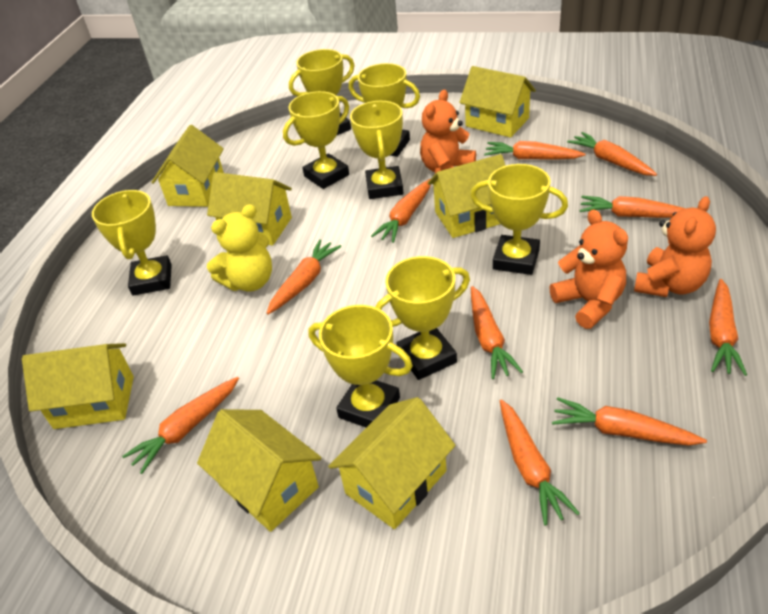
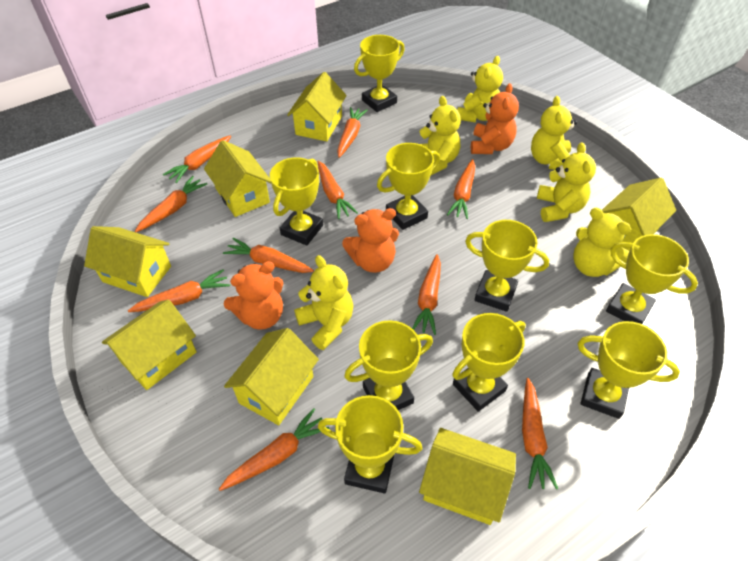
yellow teddy bear: [207,204,272,291] = 1 -> [294,255,353,350] [420,96,461,175] [458,56,503,123] [531,96,577,170] [537,142,596,222] [574,208,631,277] = 6
yellow trophy: [92,190,172,296] [283,91,349,189] [289,49,355,136] [308,305,413,427] [349,63,420,157] [350,101,404,199] [375,256,470,380] [470,164,568,275] = 8 -> [270,157,323,246] [318,395,422,494] [344,320,433,410] [354,35,405,112] [377,143,440,230] [452,313,526,412] [465,220,549,312] [578,321,680,419] [606,234,698,324] = 9

